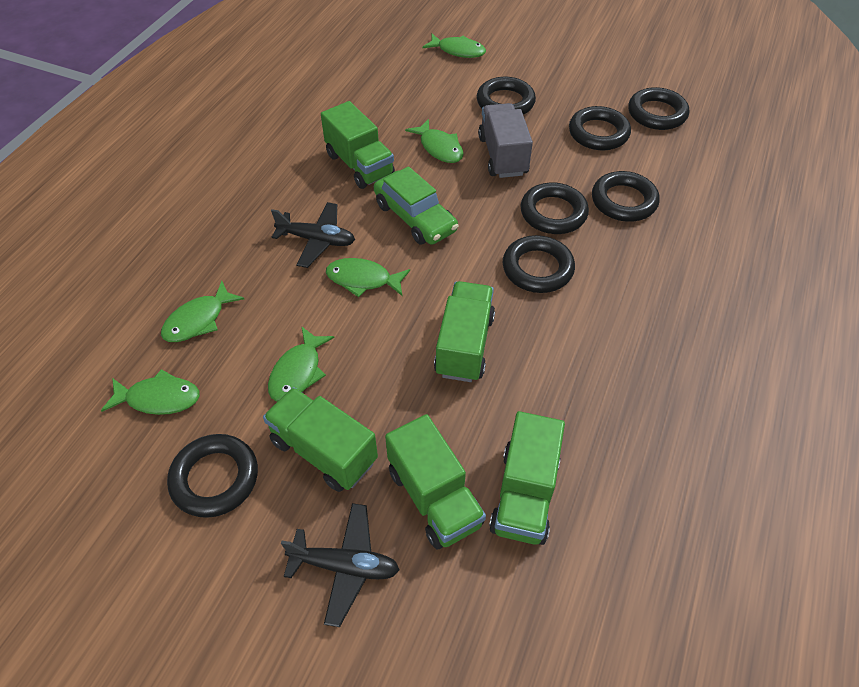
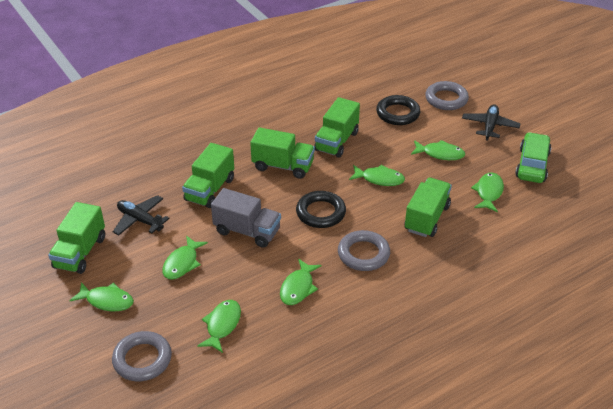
black ring: [167,434,258,518] [477,77,536,115] [503,235,575,293] [520,182,589,234] [569,106,631,150] [592,171,660,222] [628,87,689,130] = 7 -> [296,191,346,228] [376,95,420,125] = 2
green fish: [101,369,200,415] [161,281,244,342] [268,326,334,402] [326,258,410,297] [405,119,464,163] [422,34,486,58] = 6 -> [69,282,134,311] [162,235,208,280] [197,300,241,353] [280,259,322,305] [349,165,405,186] [411,140,465,160] [471,173,504,212] = 7
grey ring: none = 0 -> [112,331,172,381] [338,230,390,271] [425,81,469,110] = 3

